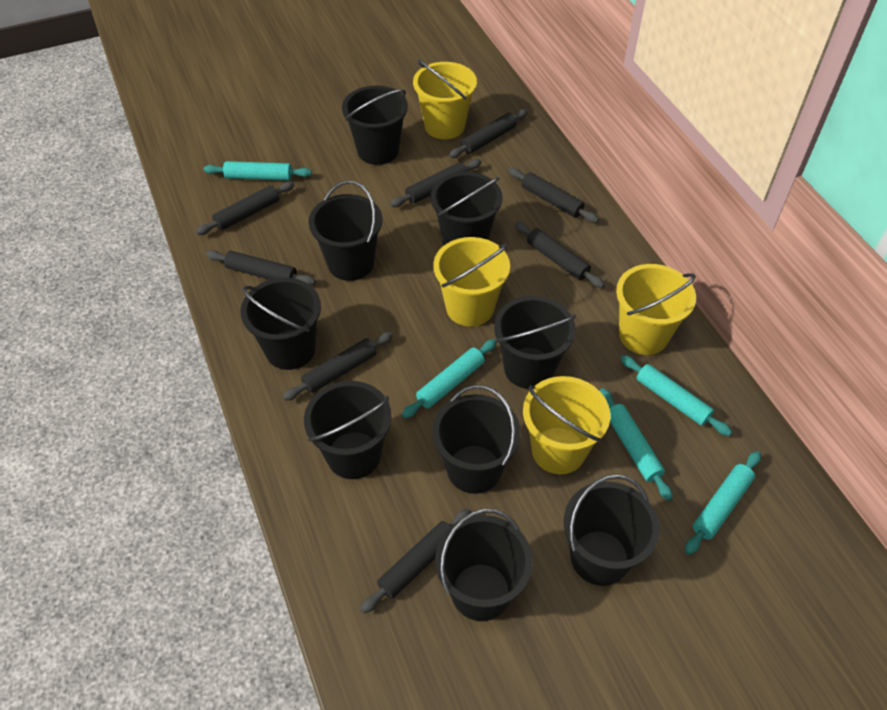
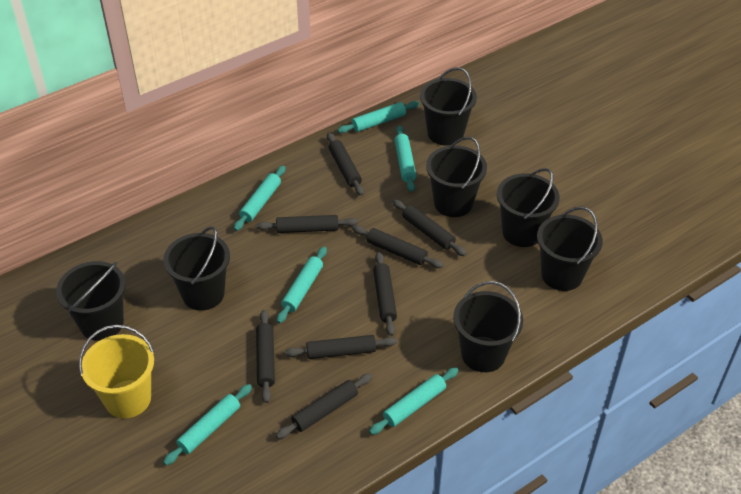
black bucket: [241,278,321,370] [304,381,392,479] [309,180,382,281] [342,85,408,165] [431,172,503,245] [432,385,521,494] [435,509,533,621] [494,296,576,389] [564,474,660,586] = 9 -> [56,261,125,341] [163,226,230,311] [420,67,477,146] [426,136,487,217] [453,281,523,372] [497,168,560,247] [537,206,603,291] = 7
turquoise rolling pin: [204,161,312,181] [402,339,497,418] [600,388,673,501] [620,355,732,436] [685,451,761,555] = 5 -> [163,384,252,465] [234,166,286,231] [277,247,327,324] [338,101,419,133] [369,367,459,435] [395,125,416,192] = 6
yellow bucket: [413,60,477,139] [433,237,510,327] [523,376,610,474] [616,264,696,355] = 4 -> [79,325,154,418] = 1

